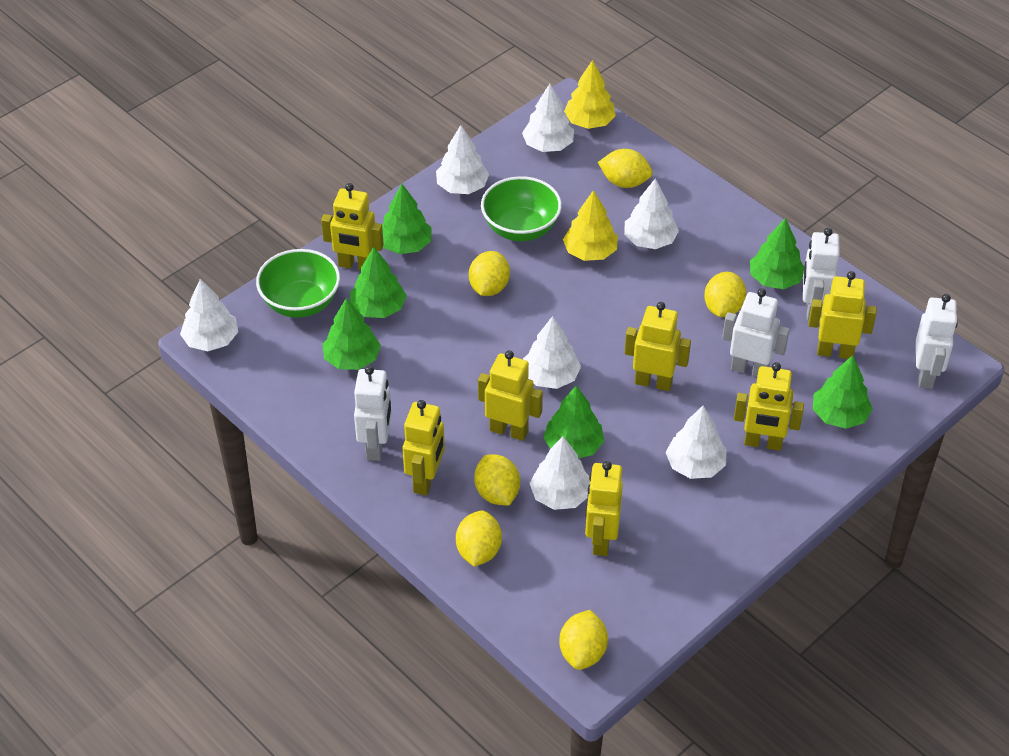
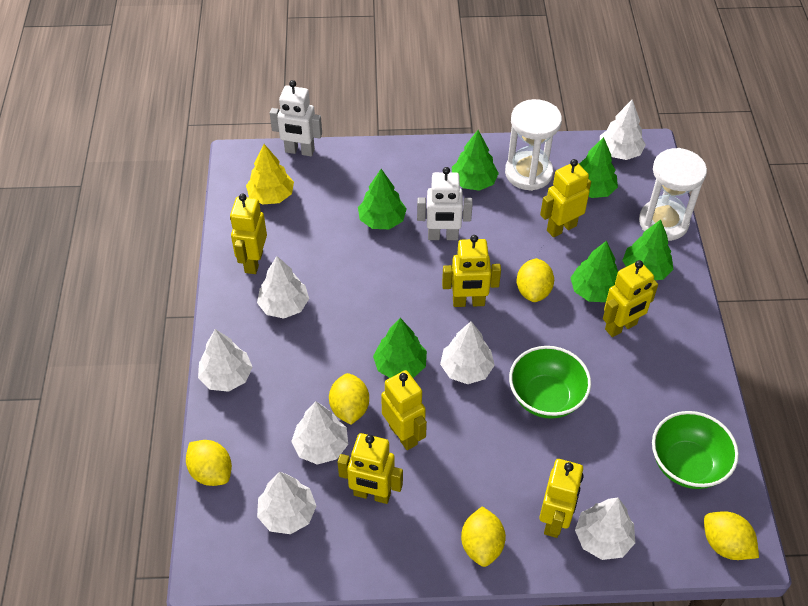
white hourglass: none = 0 -> [505,99,562,191] [639,148,707,241] = 2
white robot: [354,366,392,461] [722,288,790,377] [803,228,839,322] [916,294,958,389] = 4 -> [270,80,322,156] [417,167,473,240] = 2
yellow lemon: [456,510,502,567] [469,251,510,296] [474,454,520,505] [559,610,608,670] [598,149,653,188] [704,272,746,317] = 6 -> [186,440,232,486] [329,373,369,425] [461,506,506,567] [517,258,554,302] [704,511,759,560] = 5
yellow tree: [563,190,618,261] [564,60,616,129] = 2 -> [246,144,294,205] = 1

